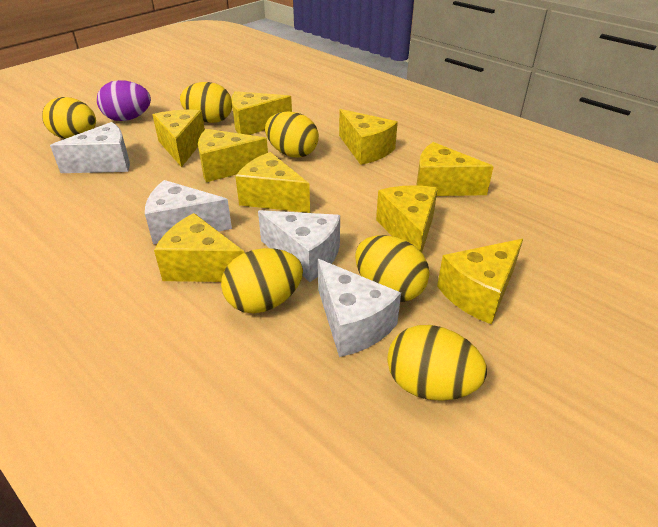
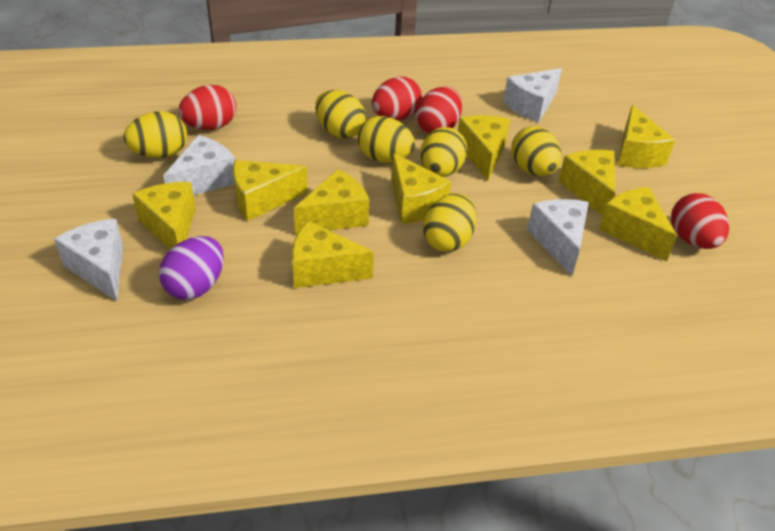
red egg: none = 0 -> [178,85,236,130] [372,77,422,121] [416,87,462,133] [671,193,729,249] = 4

